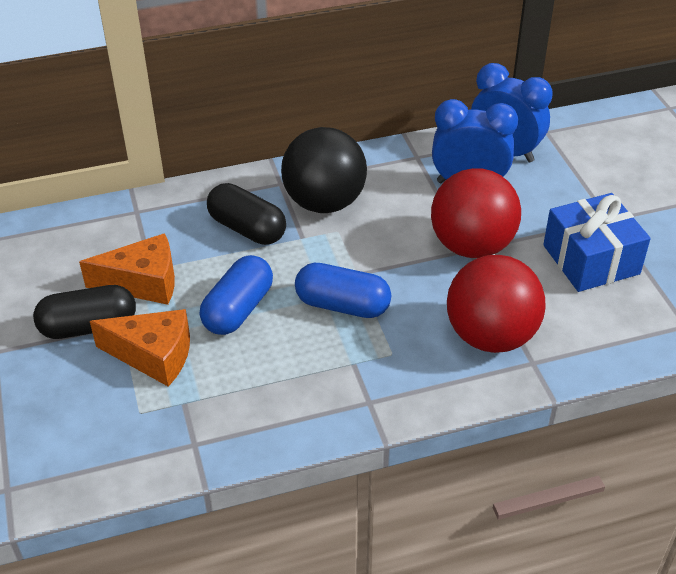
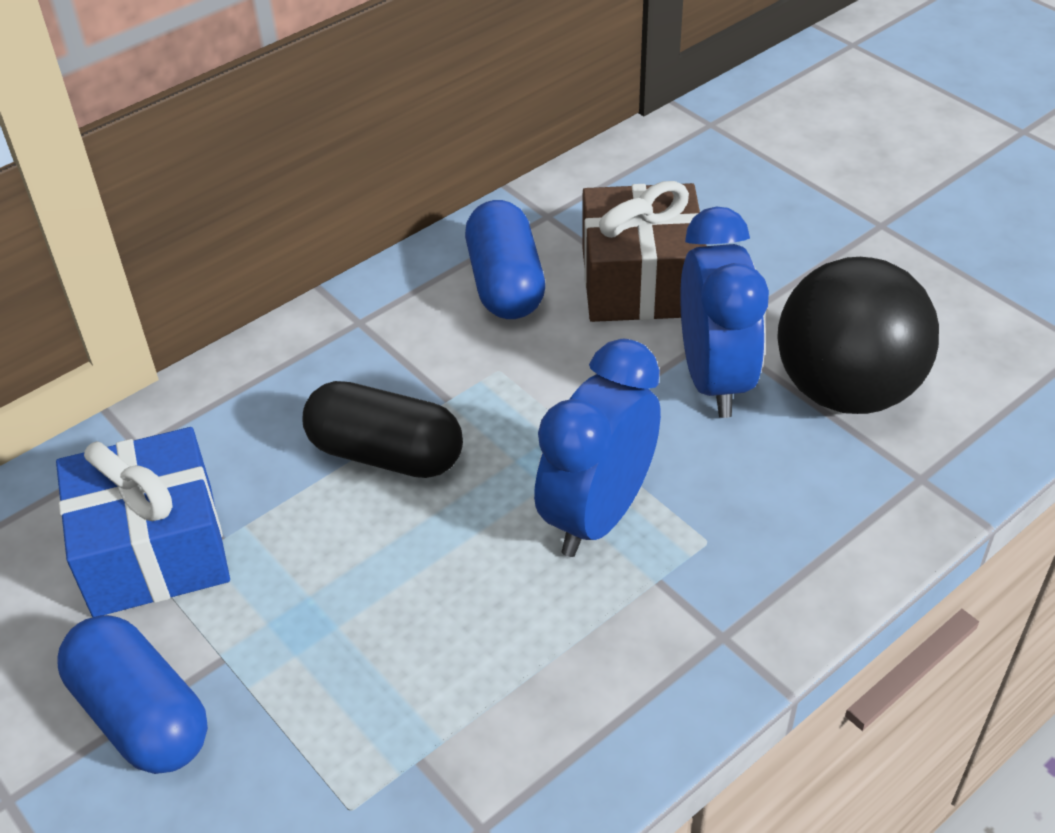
black capsule: [33,285,136,339] [207,183,286,245] = 2 -> [303,381,463,478] = 1
brown gift: none = 0 -> [582,181,707,322] = 1
orange cheese: [79,233,175,305] [90,309,190,387] = 2 -> none = 0
red ball: [431,168,521,258] [447,255,546,353] = 2 -> none = 0

